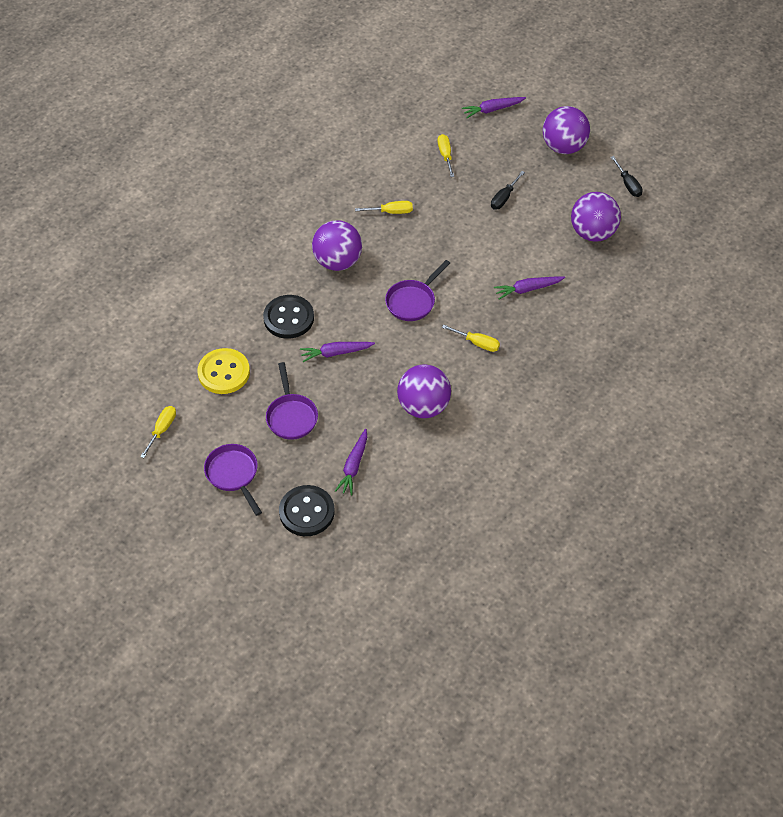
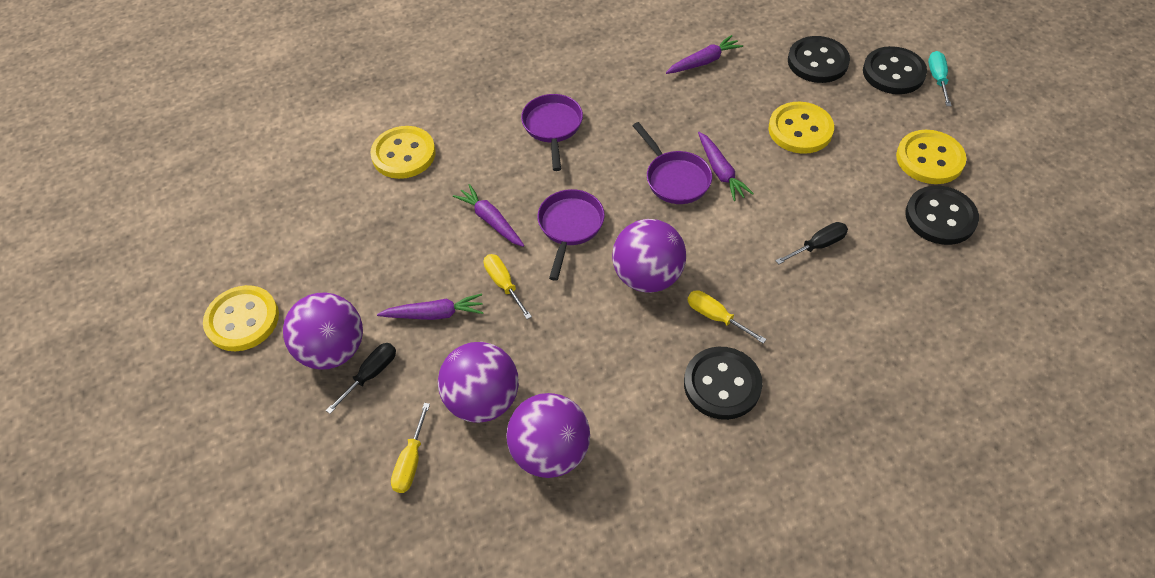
black button: [263,295,314,339] [279,485,334,536] = 2 -> [684,347,763,420] [788,36,850,83] [863,46,927,94] [905,186,979,245] = 4
turquoise screwdriver: none = 0 -> [928,51,952,106] = 1
yellow button: [198,348,250,394] = 1 -> [203,285,279,351] [370,126,436,179] [769,102,834,154] [896,130,967,184] = 4
yellow screwdriver: [140,406,176,458] [355,201,413,214] [438,134,454,177] [442,324,500,352] = 4 -> [391,403,430,493] [484,254,532,319] [687,290,767,344] = 3

